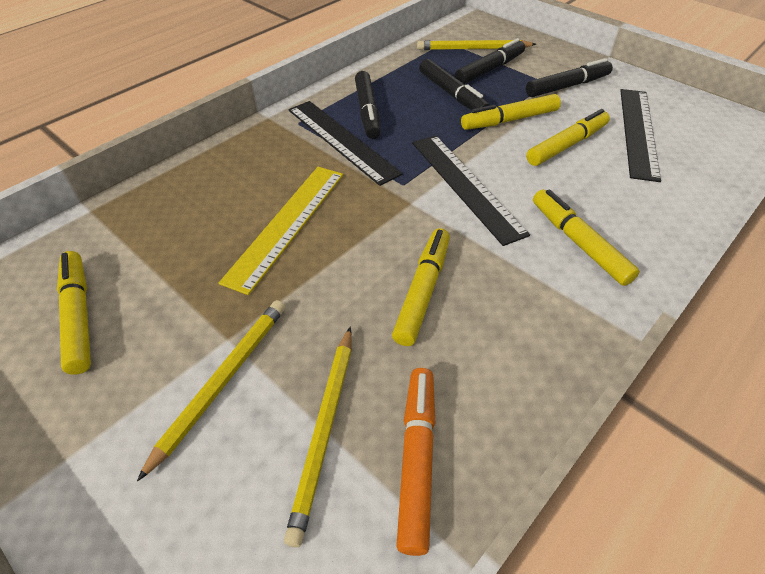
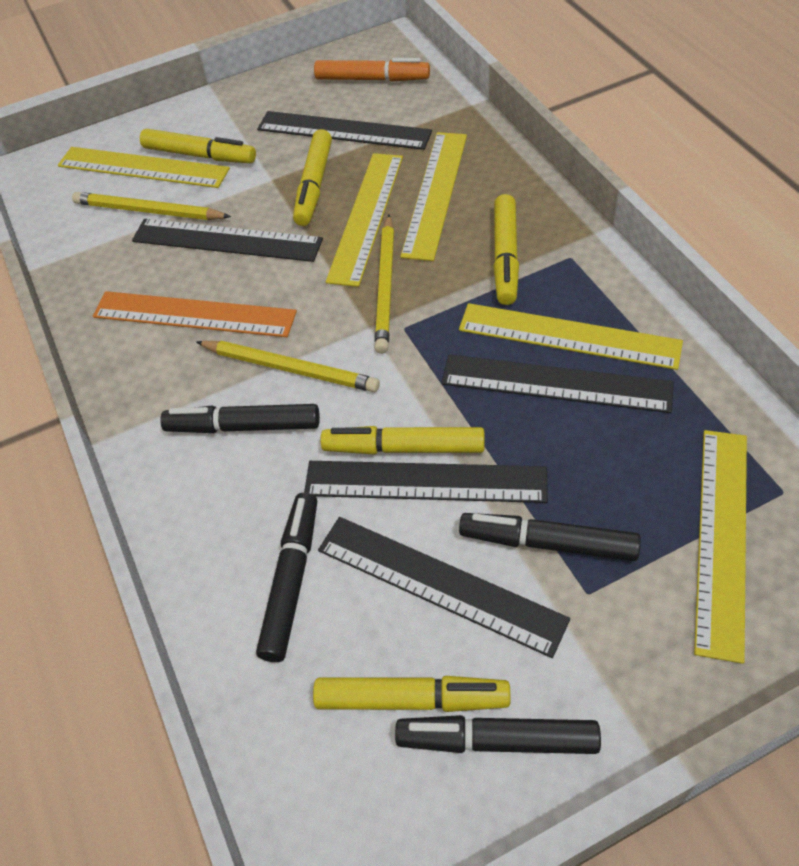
black ruler: [288,101,403,186] [412,135,530,246] [620,89,661,182] = 3 -> [132,219,323,262] [257,111,432,150] [304,461,548,503] [318,517,570,658] [441,354,674,413] = 5
orange ruler: none = 0 -> [93,291,297,337] = 1
yellow ruler: [219,167,343,295] = 1 -> [58,147,230,188] [326,153,403,287] [400,132,467,261] [459,303,683,370] [694,430,747,664] = 5

